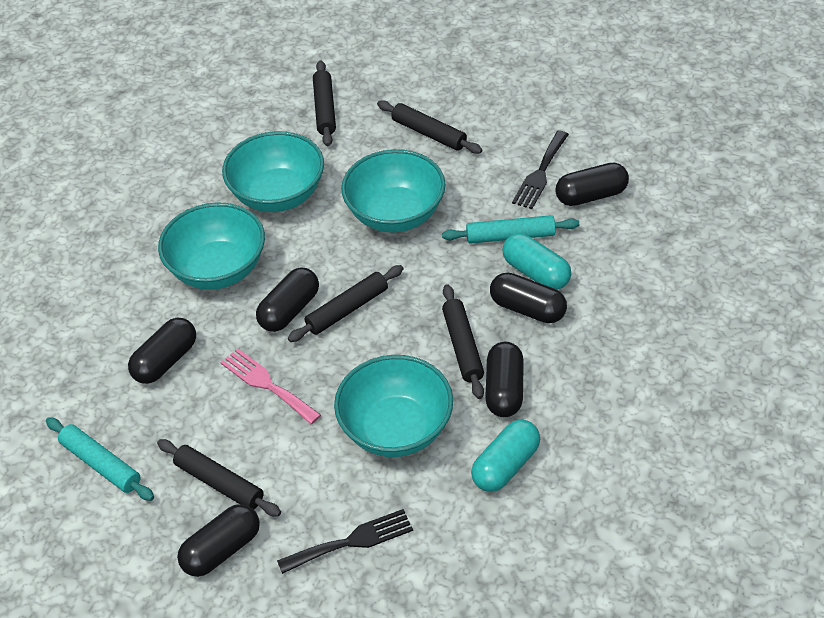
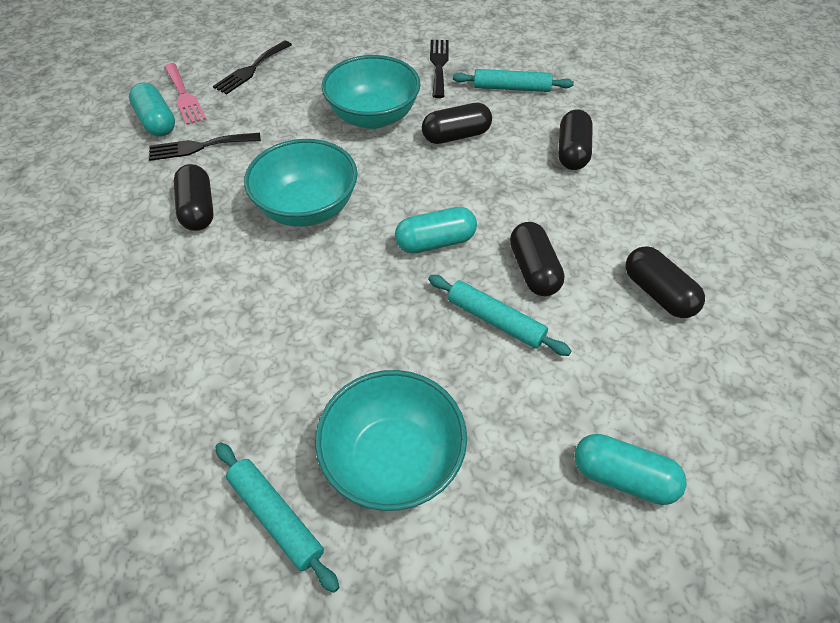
black capsule: [128,317,196,384] [177,504,260,577] [256,267,319,332] [485,341,524,417] [490,273,567,323] [555,163,629,206] = 6 -> [174,164,214,231] [422,103,492,144] [510,222,564,296] [558,109,593,170] [626,246,705,318] = 5
black fork: [277,509,413,574] [512,131,569,209] = 2 -> [149,133,261,161] [213,40,292,94] [430,40,449,98] = 3
black rolling pin: [157,439,281,517] [288,265,403,342] [313,60,336,146] [377,100,483,154] [442,284,484,399] = 5 -> none = 0
turquoise bowl: [158,202,265,290] [222,131,324,212] [334,355,453,457] [341,149,445,232] = 4 -> [244,139,358,227] [315,370,467,511] [322,55,421,129] = 3
turquoise capsule: [471,420,540,492] [502,233,571,290] = 2 -> [129,83,175,137] [395,207,477,253] [574,434,687,505] = 3
turquoise rolling pin: [46,417,154,501] [442,215,579,244] = 2 -> [216,442,339,593] [428,275,571,356] [453,69,574,92] = 3

